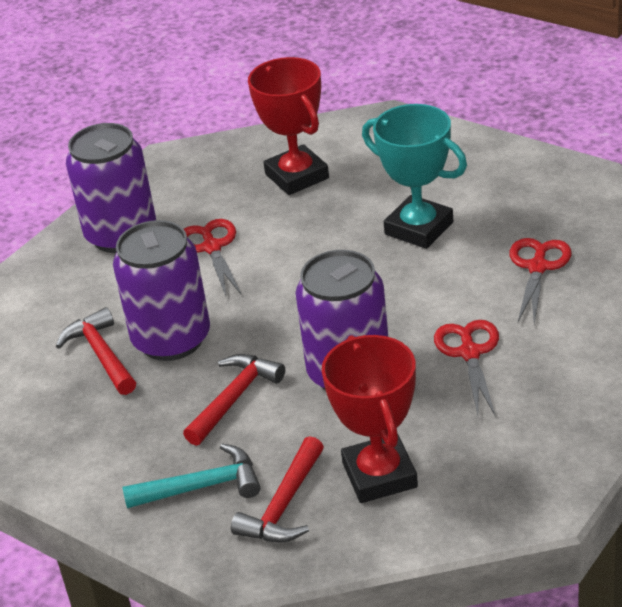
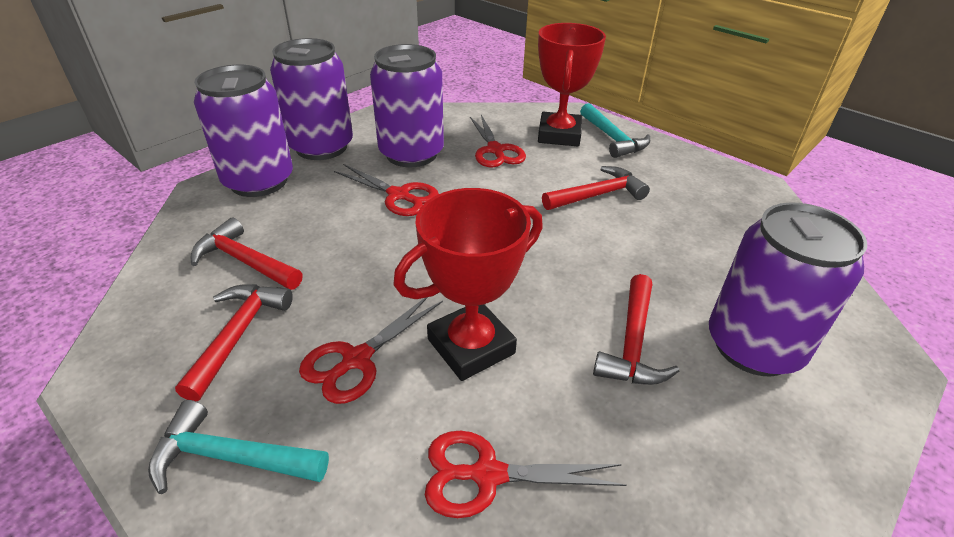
purple can: [66,123,156,253] [113,220,210,361] [296,250,388,390] = 3 -> [194,65,293,197] [270,38,353,160] [370,44,444,167] [709,202,867,377] = 4
red hammer: [56,307,136,395] [183,354,285,446] [231,436,324,542] = 3 -> [175,284,293,401] [191,218,303,290] [542,166,650,210] [593,274,679,385] = 4
red scissors: [184,219,241,296] [434,320,499,417] [510,238,571,324] = 3 -> [299,297,443,404] [334,164,439,216] [425,431,626,518] [470,115,526,168] = 4
turquoise hammer: [122,443,260,508] = 1 -> [148,400,329,494] [580,103,650,158] = 2
turquoise trophy: [362,104,467,249] = 1 -> none = 0

